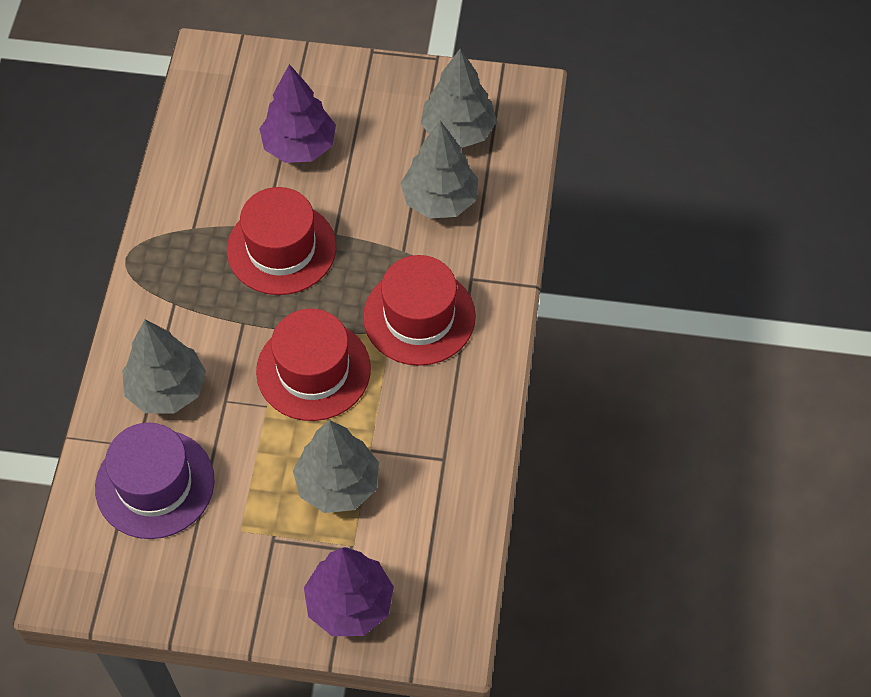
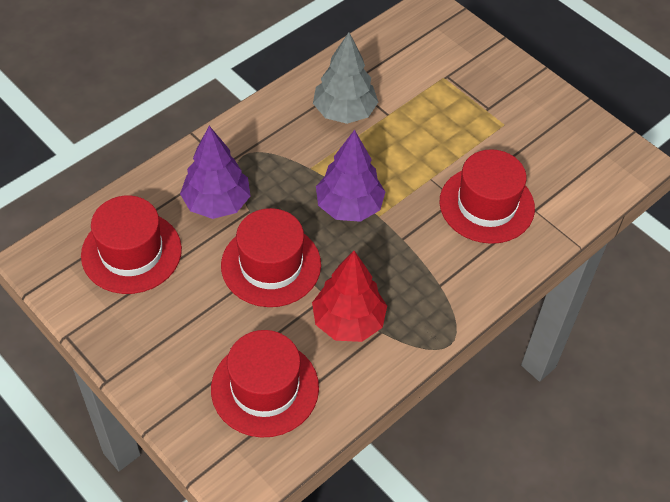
grey tree: [122,320,206,414] [293,420,379,513] [401,120,478,218] [421,49,497,148] = 4 -> [313,32,378,124] = 1
purple hat: [95,422,215,539] = 1 -> none = 0
red hat: [227,187,336,295] [256,309,371,421] [363,255,476,366] = 3 -> [81,196,182,294] [211,330,319,438] [221,208,321,307] [440,149,535,244] = 4
red tree: none = 0 -> [312,251,387,342] = 1

